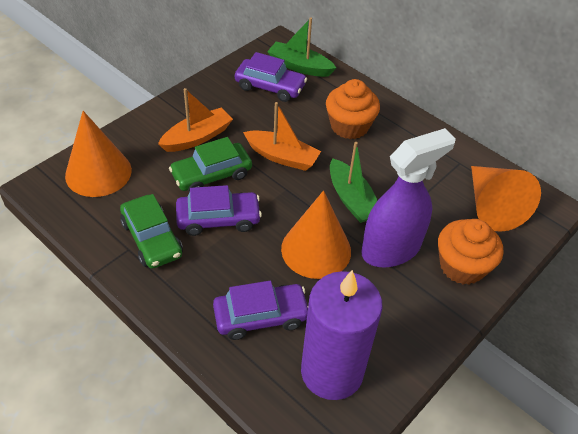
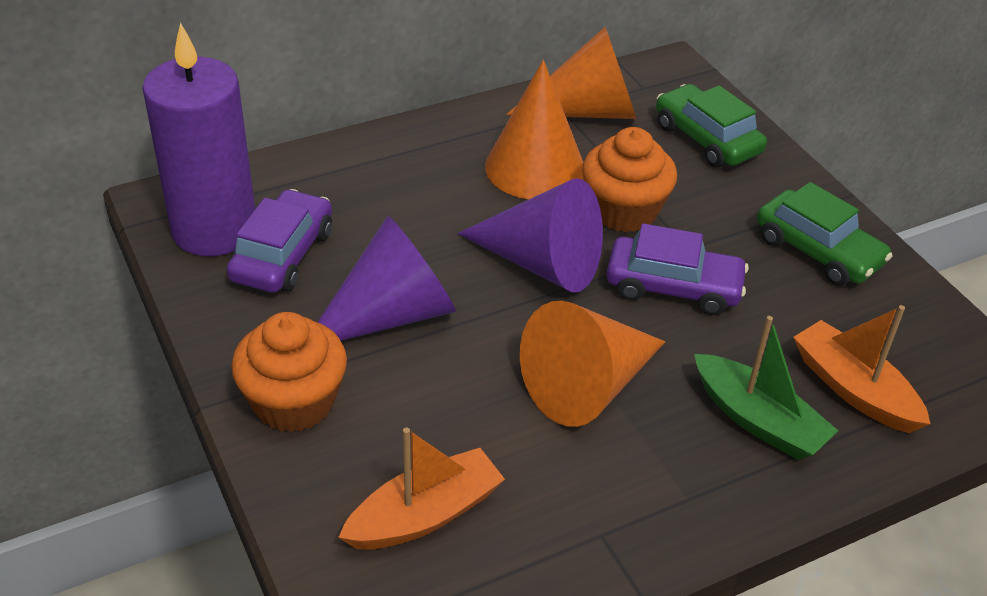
green boat: [267,17,336,77] [330,142,378,223] = 2 -> [694,316,838,460] = 1
purple car: [176,185,262,236] [213,281,308,340] [235,52,307,102] = 3 -> [227,189,332,293] [606,223,749,315] = 2
purple cone: none = 0 -> [318,216,456,341] [457,178,603,292] = 2
purple spray bottle: [361,128,456,267] = 1 -> none = 0

